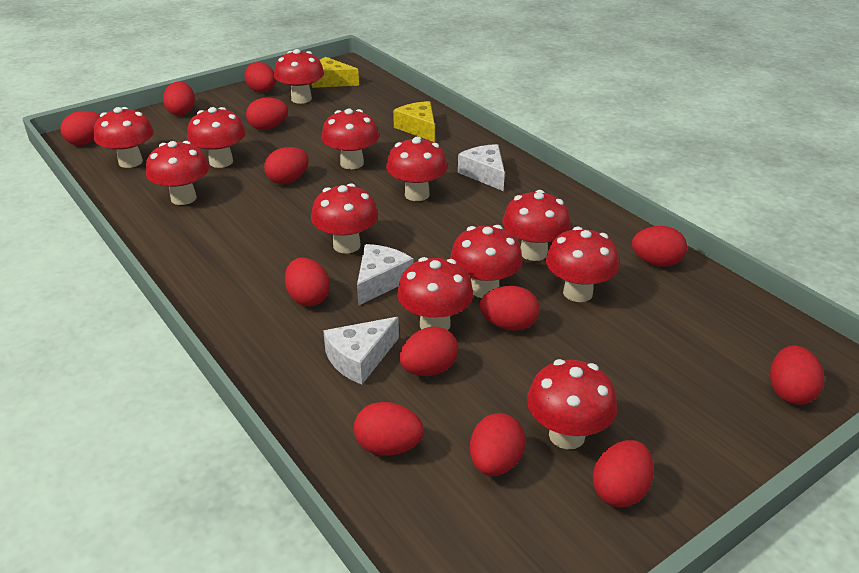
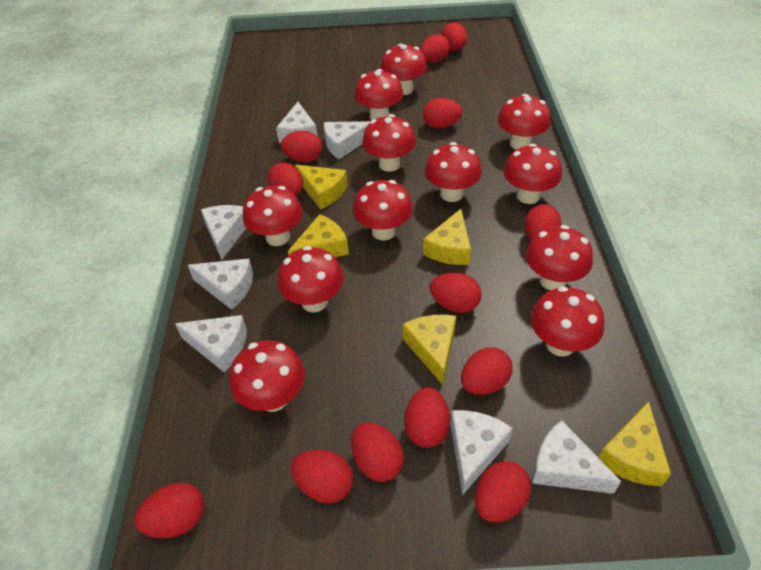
white cheese: [323,317,399,385] [357,244,414,306] [458,144,505,191] = 3 -> [175,315,247,372] [188,259,253,310] [201,205,247,260] [276,102,318,143] [324,121,370,159] [450,410,513,495] [532,420,621,494] = 7
yellow cheese: [312,57,359,88] [393,101,435,142] = 2 -> [288,214,349,257] [295,165,348,209] [403,315,456,385] [423,209,471,265] [598,401,671,486] = 5

